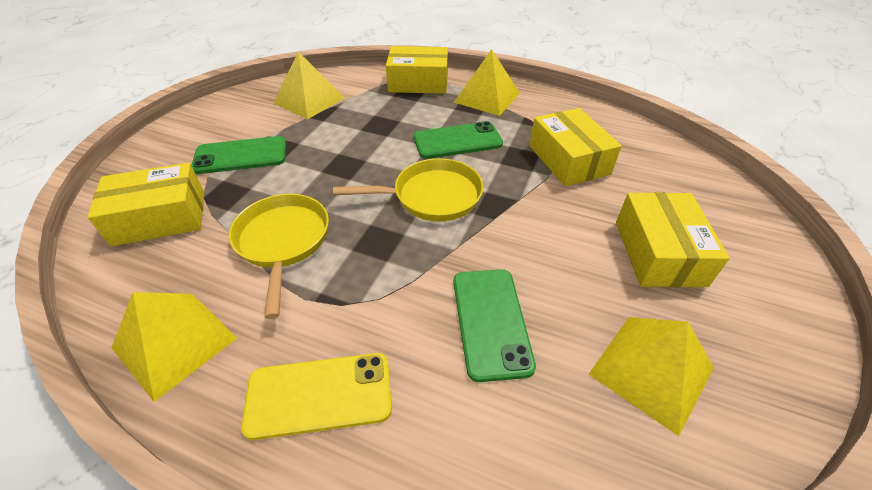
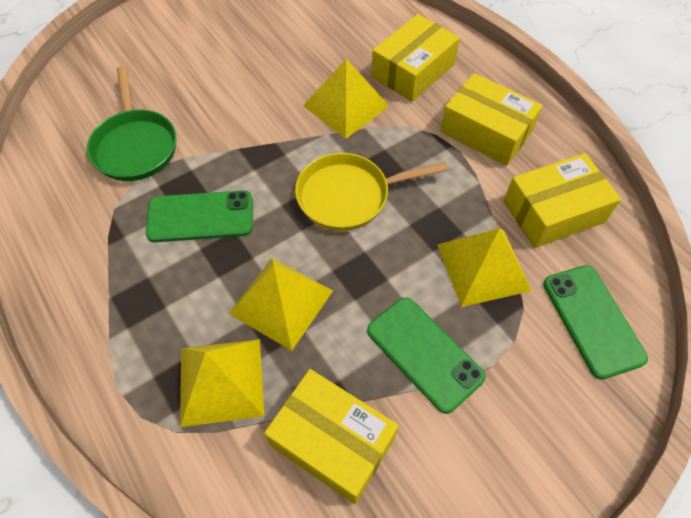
green pan: none = 0 -> [87,66,177,181] = 1
yellow pan: [229,194,329,319] [333,158,484,221] = 2 -> [295,153,448,231] = 1
yellow phone: [241,353,392,440] = 1 -> none = 0

